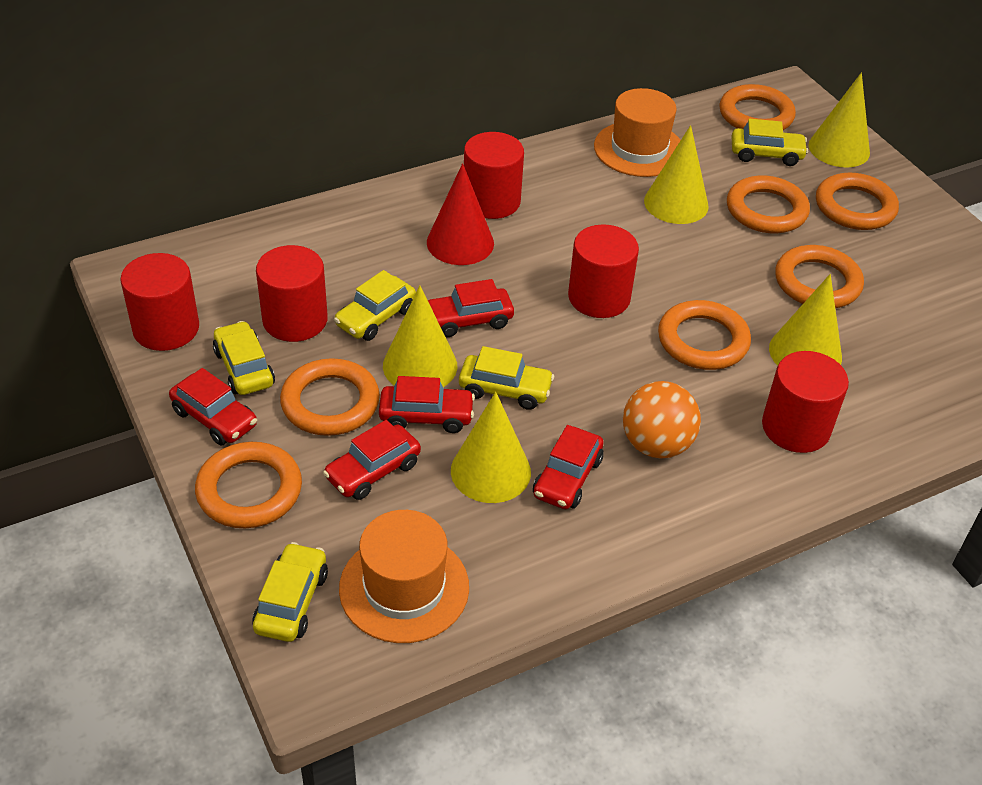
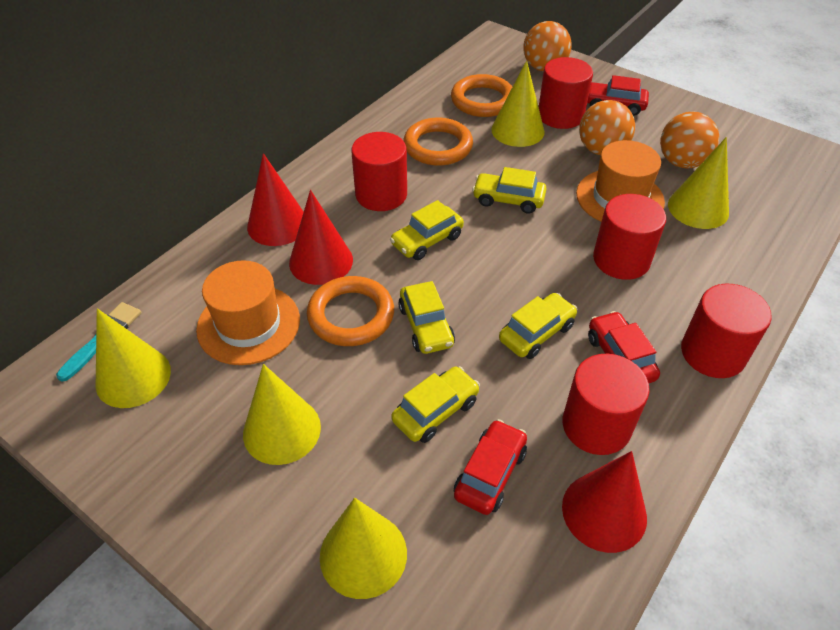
orange ball: [623,381,701,458] = 1 -> [523,21,572,71] [579,100,635,155] [660,112,719,168] = 3
orange ring: [195,442,302,528] [280,358,380,436] [658,300,751,370] [719,84,796,130] [727,175,810,233] [775,245,864,308] [816,173,899,230] = 7 -> [307,276,394,346] [403,118,473,166] [451,74,513,117] = 3
red car: [169,368,257,446] [323,420,421,500] [379,376,475,433] [428,279,514,337] [533,425,604,509] = 5 -> [454,419,527,515] [587,75,649,116] [588,311,660,383] = 3
red cone: [427,163,494,265] = 1 -> [247,153,304,246] [289,190,353,285] [562,451,647,553] = 3
turquoise brush: none = 0 -> [56,302,141,382] = 1

